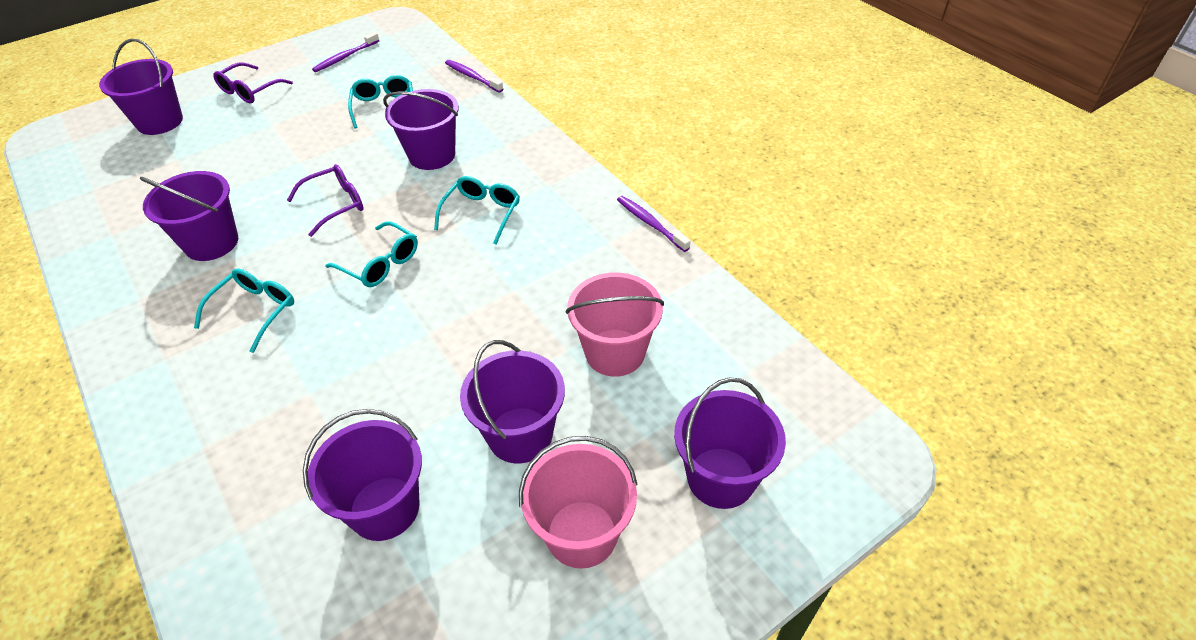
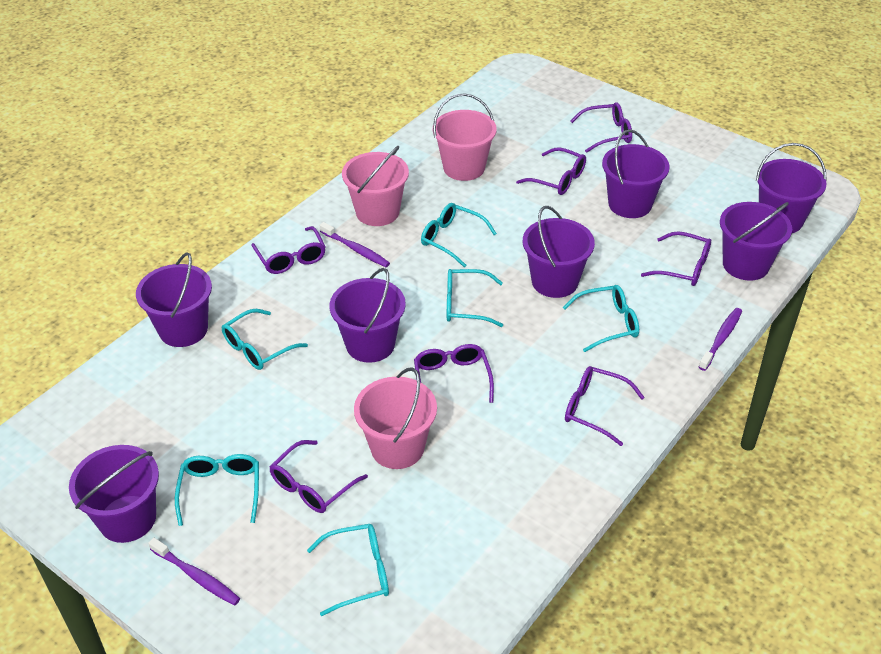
pink bucket: [519,436,638,569] [566,273,664,377] = 2 -> [342,146,409,226] [354,367,437,469] [433,93,497,181] = 3
purple bucket: [99,39,183,135] [140,171,238,261] [303,409,422,541] [383,89,459,170] [460,340,565,464] [674,377,786,509] = 6 -> [69,445,159,543] [136,252,212,347] [329,268,406,363] [523,206,595,298] [602,129,670,218] [720,202,792,281] [756,143,827,233] = 7
purple glasses: [213,63,293,103] [287,164,363,237] = 2 -> [251,226,325,274] [270,440,368,513] [414,344,494,403] [516,147,586,195] [565,366,645,446] [570,102,632,153] [641,231,711,286] = 7
turquoise glasses: [194,269,294,353] [325,221,418,287] [348,75,413,129] [434,176,520,245] = 4 -> [175,454,259,526] [222,309,308,370] [307,524,389,616] [421,203,497,267] [447,269,503,327] [563,285,639,352] = 6

